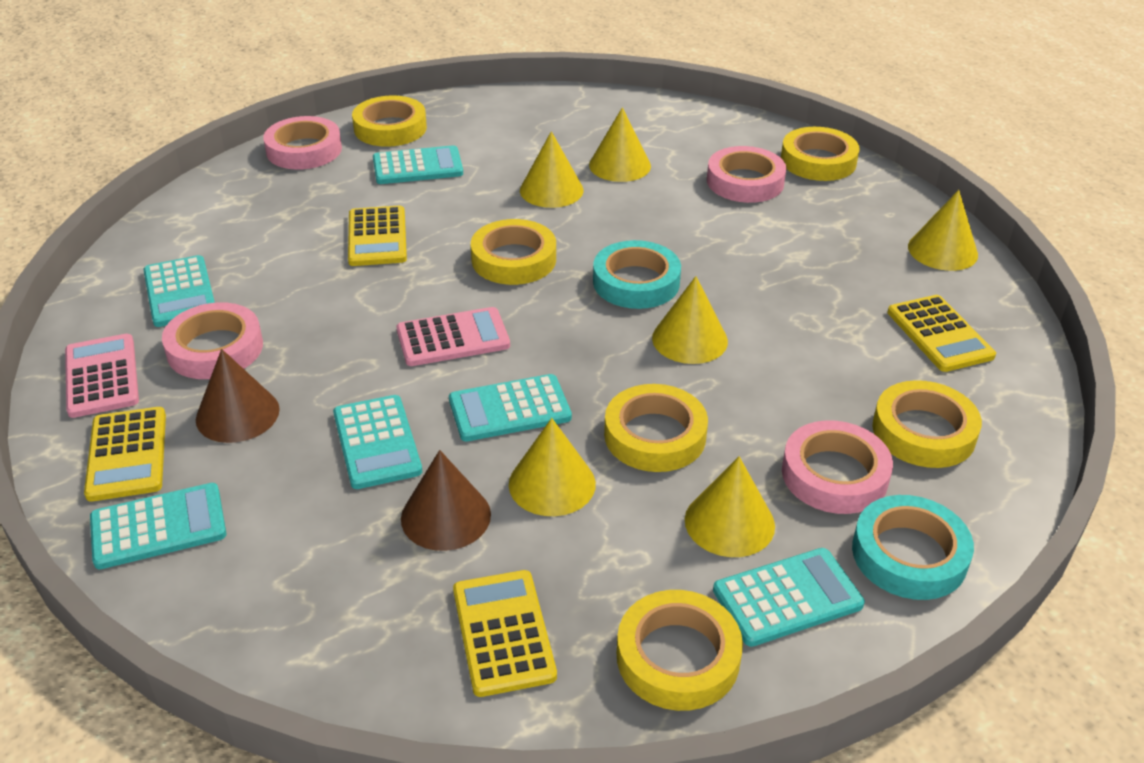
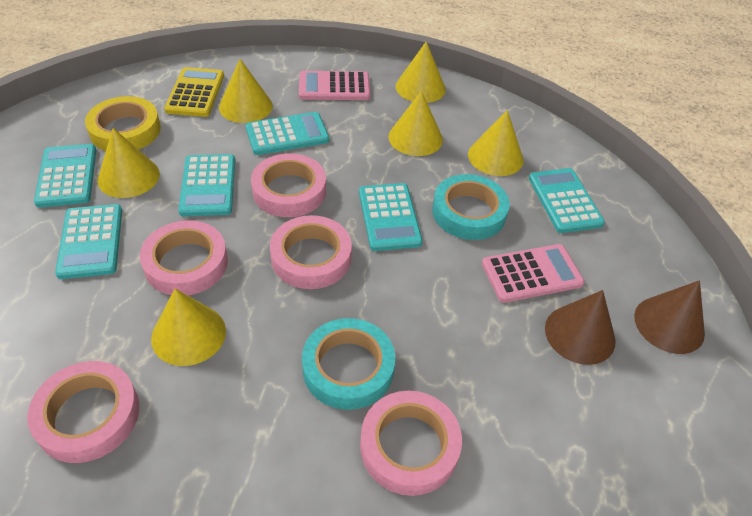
pink tape: [162,302,263,379] [263,116,342,169] [707,146,786,203] [782,420,893,514] = 4 -> [27,361,139,463] [140,220,228,295] [251,153,326,217] [270,215,352,289] [360,391,462,496] = 5
yellow calculator: [84,407,166,502] [348,206,407,266] [453,570,557,697] [887,295,996,372] = 4 -> [164,67,224,117] = 1
yellow tape: [352,95,427,147] [471,219,556,285] [604,384,708,472] [617,590,743,711] [781,127,860,181] [872,380,982,468] = 6 -> [85,96,161,151] = 1

